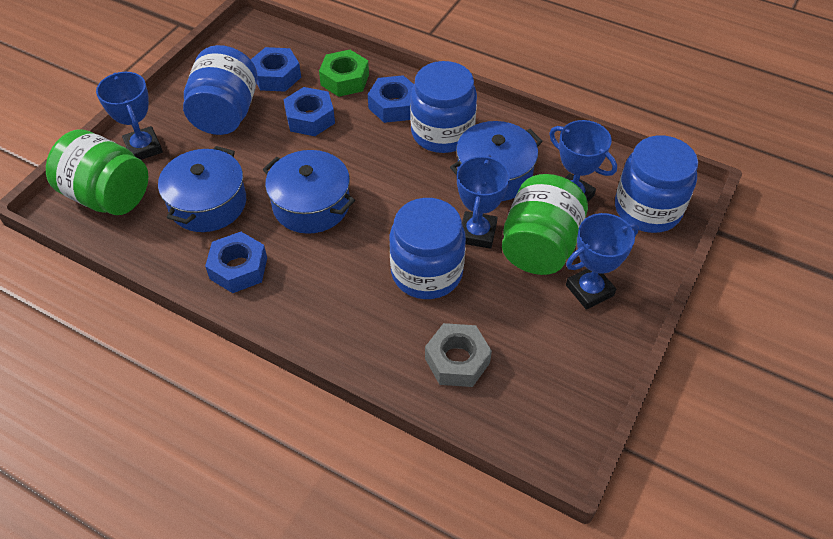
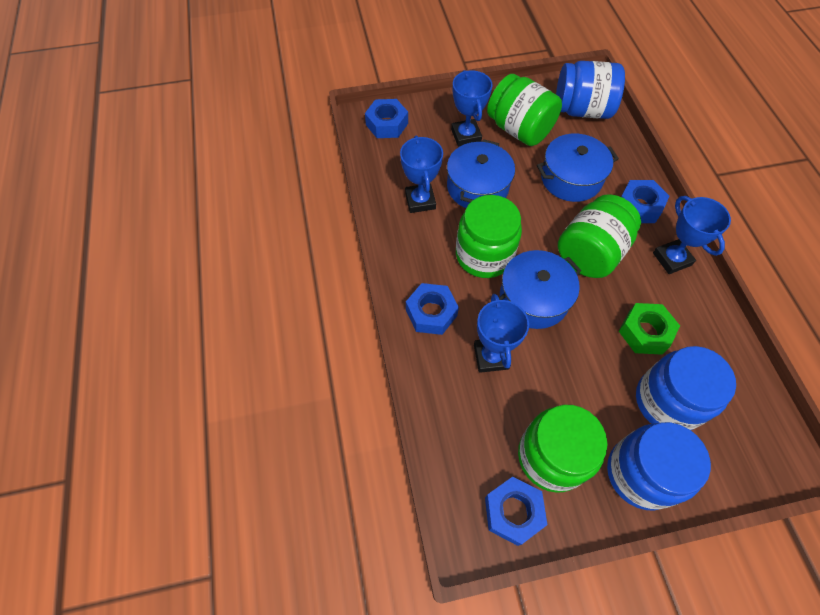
blue jar: [183,45,258,135] [389,198,466,299] [410,61,477,153] [615,135,698,233] = 4 -> [556,61,625,119] [607,422,711,510] [636,346,736,430] = 3
green jar: [46,129,149,215] [502,174,588,275] = 2 -> [456,195,522,278] [487,74,562,146] [518,405,608,493] [558,194,641,278] = 4
grey nut: [425,323,492,387] = 1 -> none = 0

